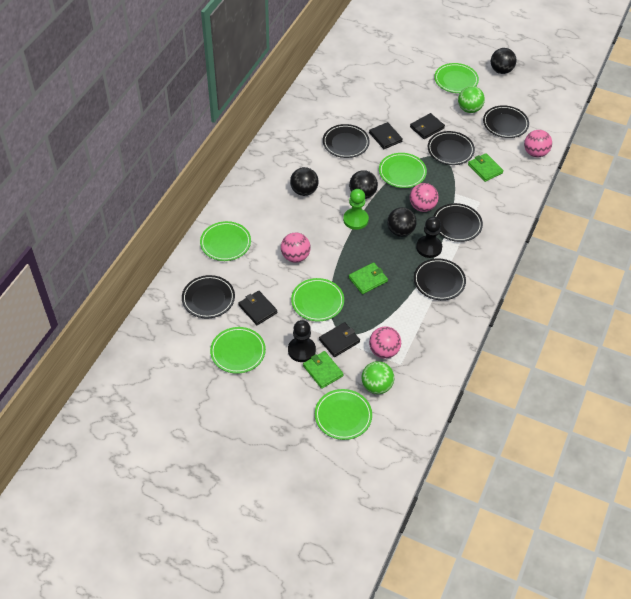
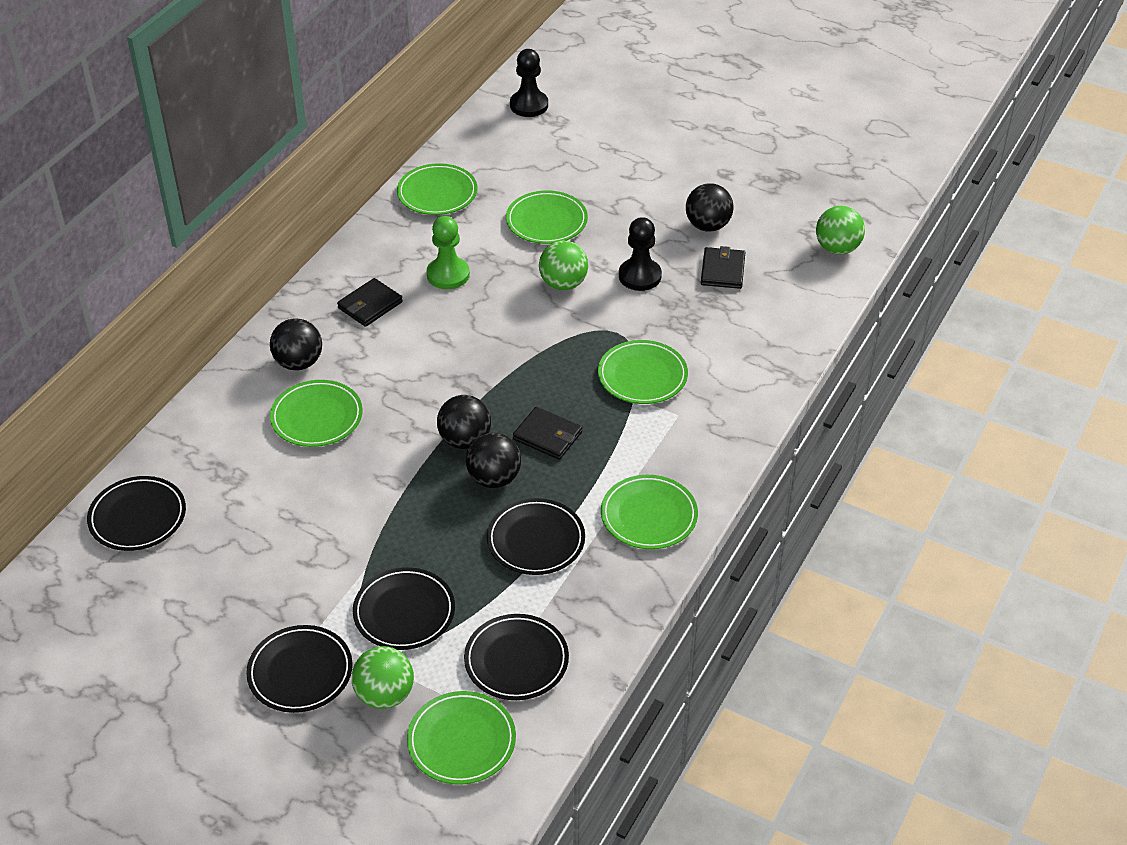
black plate: [182,275,235,318] [323,124,370,158] [414,258,466,300] [428,131,475,165] [433,203,483,242] [483,105,529,138] = 6 -> [87,476,186,551] [246,625,353,713] [353,567,455,650] [464,614,569,700] [487,498,585,575] = 5
black wallet: [238,291,278,325] [319,322,360,357] [369,122,403,149] [410,113,445,139] = 4 -> [337,278,403,327] [513,407,582,460] [701,246,745,289] = 3
green ball: [361,361,394,394] [458,86,485,113] = 2 -> [352,646,414,709] [539,241,588,290] [816,206,865,254] = 3
green wallet: [303,351,343,389] [349,262,388,294] [468,153,504,182] = 3 -> none = 0
pink ball: [281,233,311,263] [369,327,401,359] [410,183,439,212] [524,130,552,157] = 4 -> none = 0

